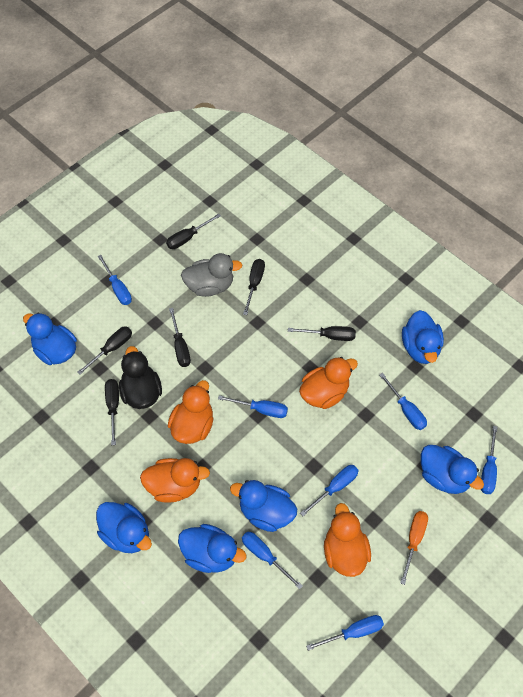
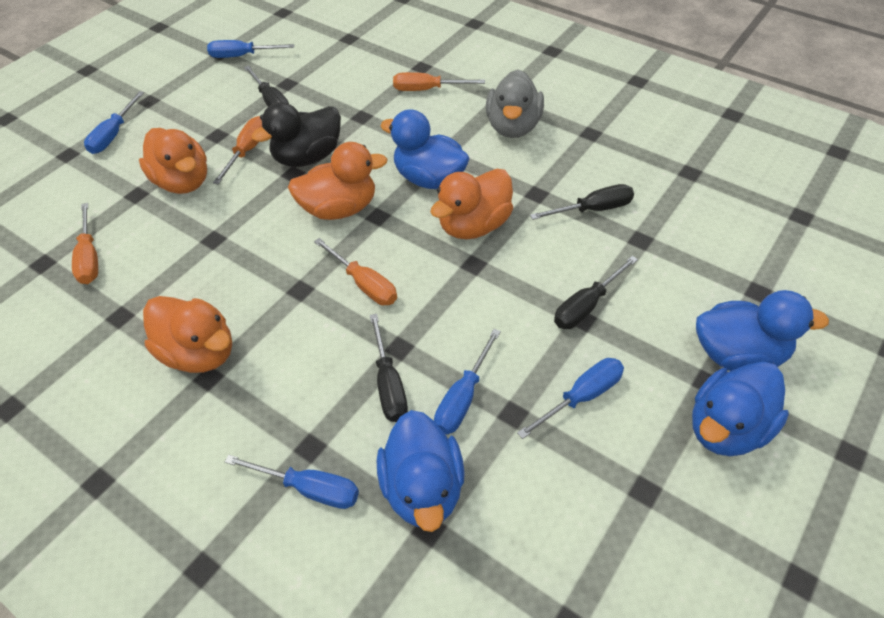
black screwdriver: [77,326,132,375] [105,379,119,445] [166,213,221,249] [169,308,191,367] [243,259,265,315] [288,326,356,341] = 6 -> [244,65,289,107] [370,314,408,422] [530,184,634,220] [554,256,638,329] = 4
blue duck: [23,313,77,365] [96,502,152,553] [178,524,246,573] [230,480,297,532] [402,310,444,364] [421,445,484,494] = 6 -> [377,410,465,532] [380,109,470,189] [692,361,789,456] [696,290,829,371] = 4
blue screwdriver: [98,255,132,305] [218,395,288,418] [242,532,303,589] [300,465,359,516] [306,615,384,651] [380,373,427,430] [481,426,498,494] = 7 -> [84,91,144,154] [207,40,295,58] [225,455,359,509] [434,329,501,434] [517,358,624,439] = 5
orange screwdriver: [400,511,428,585] = 1 -> [72,203,98,284] [213,116,262,185] [314,238,397,305] [393,72,485,91] = 4

